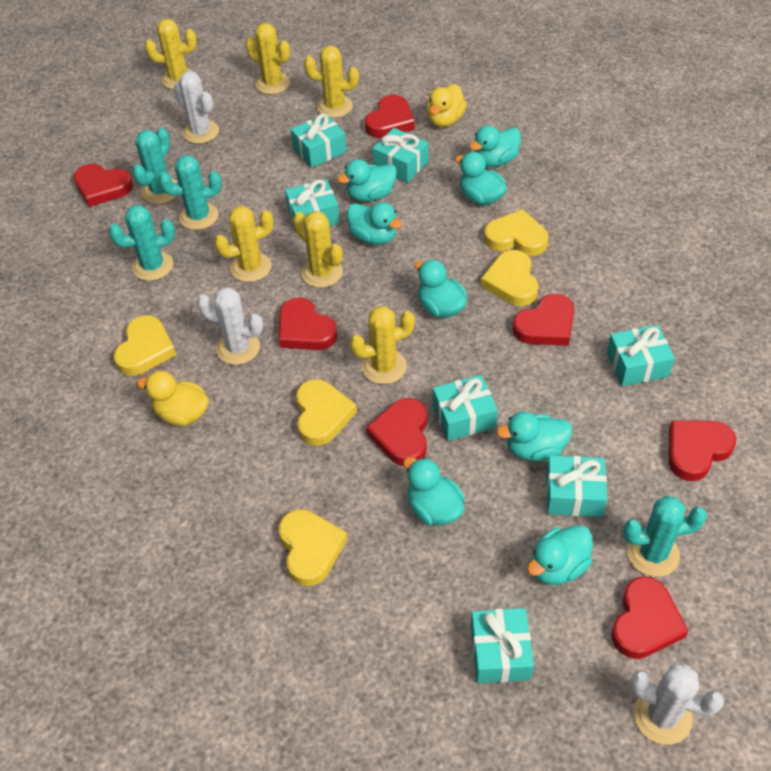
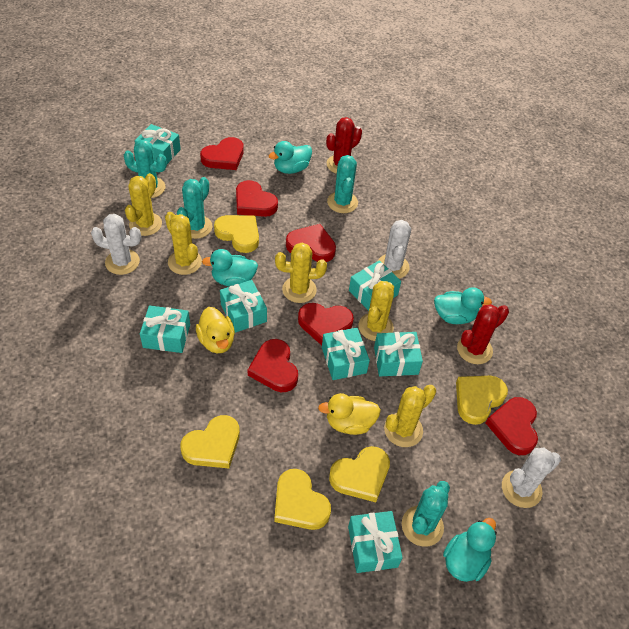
red cactus: none = 0 -> [326,117,362,174] [457,304,509,364] = 2
red heart: [73,164,133,207] [279,297,337,350] [365,95,415,138] [366,398,427,466] [513,294,574,346] [611,576,689,659] [669,420,736,481] = 7 -> [200,137,244,170] [236,180,278,217] [248,339,298,392] [286,224,336,262] [298,303,354,345] [486,397,538,455] = 6
turquoise duck: [337,159,397,202] [347,202,402,245] [403,457,465,525] [415,259,467,318] [455,152,507,205] [469,125,521,167] [497,411,572,461] [527,525,593,585] = 8 -> [202,249,258,287] [269,141,312,174] [434,287,492,324] [443,518,497,582] = 4
yellow cactus: [145,19,197,89] [214,206,273,282] [245,23,290,94] [293,211,343,288] [304,46,359,118] [350,306,415,384] = 6 -> [125,173,162,236] [165,212,202,275] [275,243,327,303] [358,281,394,341] [384,385,436,447] = 5

